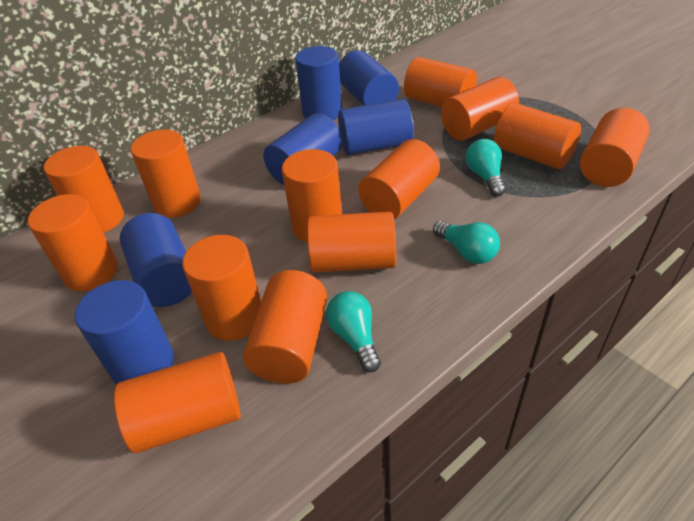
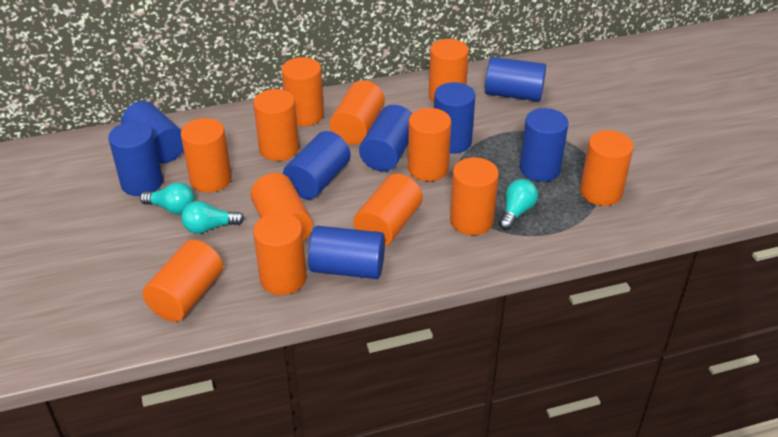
blue cylinder: [75,280,174,385] [119,213,192,307] [263,113,343,185] [295,46,342,120] [338,99,414,155] [339,50,399,106] = 6 -> [108,121,163,196] [121,101,184,163] [283,131,351,199] [308,226,385,279] [359,105,412,171] [434,82,476,154] [485,57,546,101] [520,108,569,182] = 8
orange cylinder: [28,194,118,291] [44,146,124,233] [114,352,241,453] [131,129,201,218] [182,235,261,341] [243,270,327,384] [282,149,342,243] [307,211,396,273] [358,139,440,219] [404,57,477,107] [441,77,519,141] [494,103,581,169] [580,108,650,187] = 13 -> [142,240,223,322] [181,118,232,193] [250,173,313,241] [253,89,299,161] [253,212,307,295] [281,57,324,126] [330,80,385,145] [353,174,423,246] [408,108,451,181] [429,39,469,102] [450,157,499,235] [580,130,634,206] = 12

